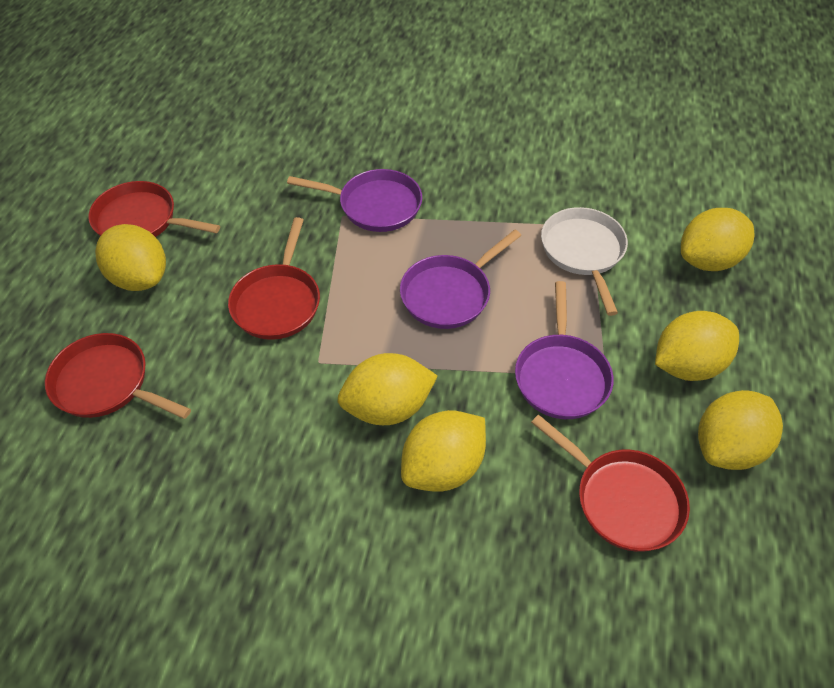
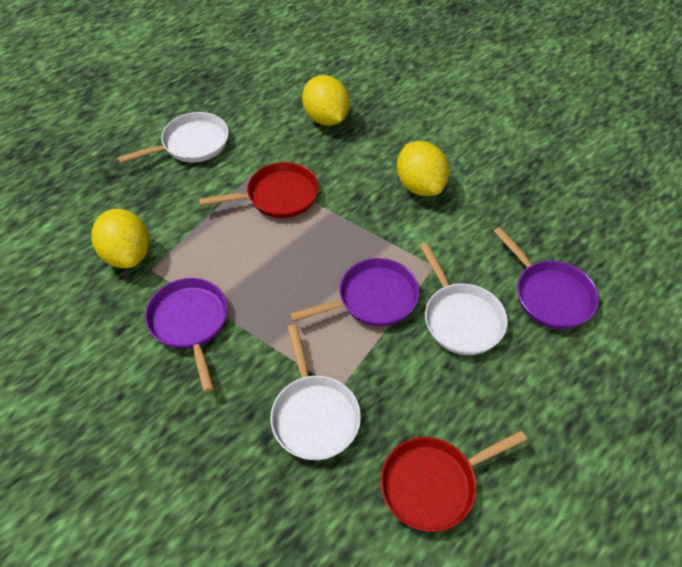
red pan: [45,333,191,419] [88,181,220,237] [228,217,320,340] [531,415,690,552] = 4 -> [199,162,319,218] [380,430,527,532] = 2
white pan: [541,207,628,316] = 1 -> [118,112,229,163] [270,325,361,460] [420,243,508,355] = 3
yellow lemon: [95,224,166,291] [338,353,438,425] [401,410,486,492] [655,311,739,381] [681,208,754,271] [698,390,783,470] = 6 -> [91,209,149,268] [302,75,350,126] [397,141,449,196] = 3

